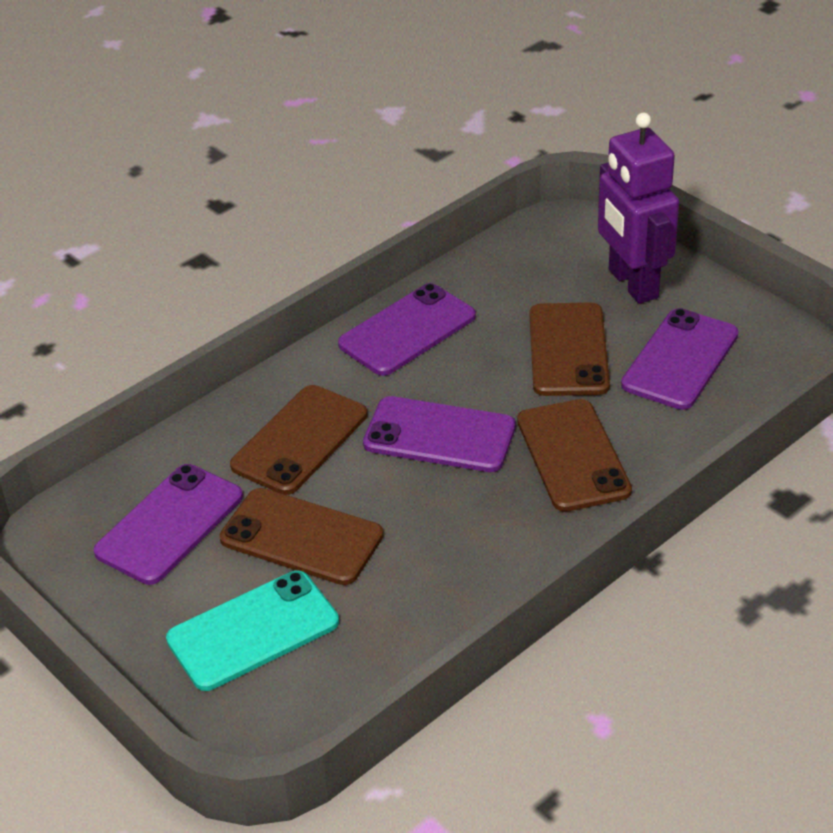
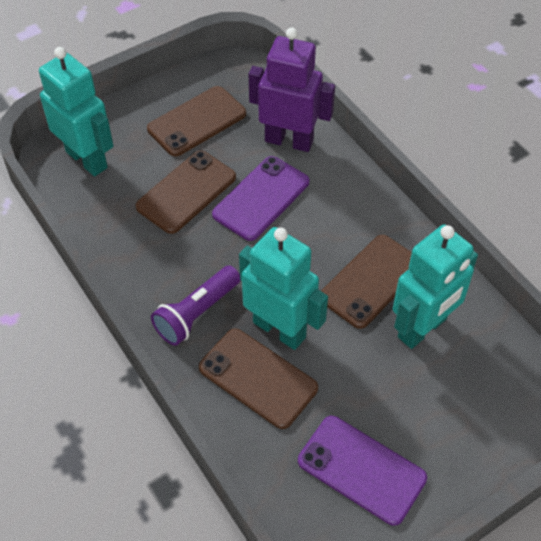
purple flashlight: none = 0 -> [151,265,240,346] = 1
purple phone: [94,464,243,585] [338,283,476,376] [363,396,516,472] [621,308,739,410] = 4 -> [212,156,309,241] [298,416,427,526] = 2
turquoise phone: [166,571,339,691] = 1 -> none = 0
turquoise robot: none = 0 -> [39,47,114,176] [239,227,328,350] [393,225,478,349] = 3

